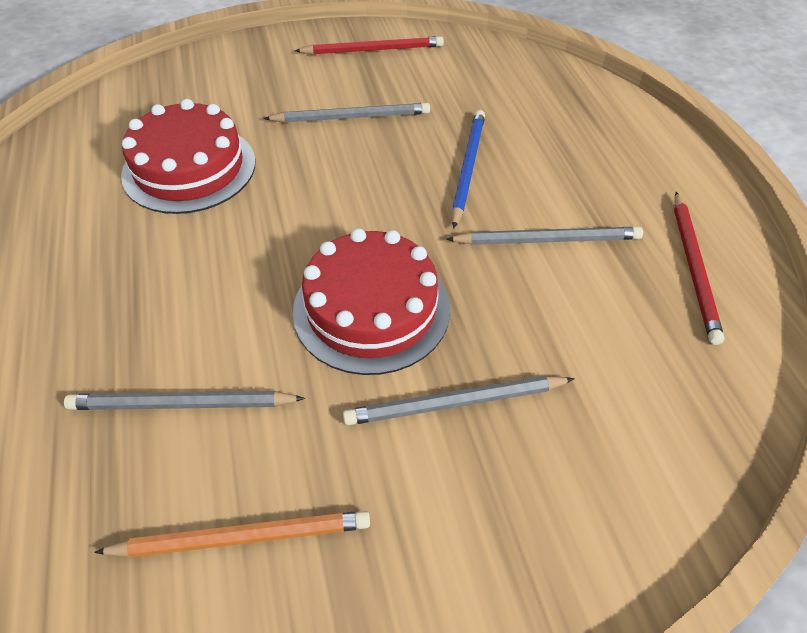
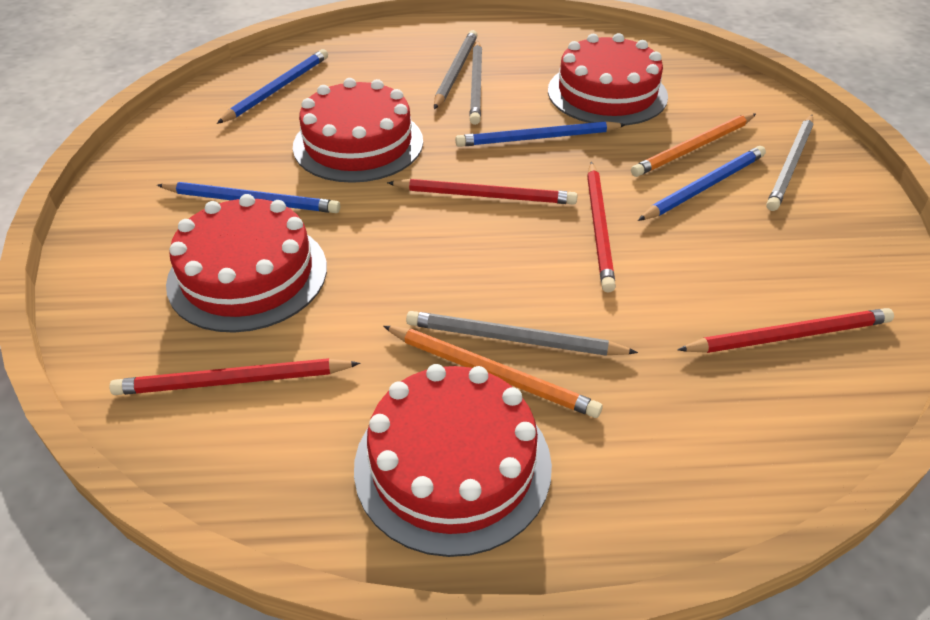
blue pencil: [452,110,485,229] = 1 -> [157,182,340,213] [217,49,328,124] [455,121,626,147] [638,146,766,221] = 4
orange pencil: [94,511,370,558] = 1 -> [383,326,602,418] [631,114,756,177] = 2
red cake: [121,99,255,214] [293,228,450,375] = 2 -> [166,194,327,333] [293,78,423,183] [354,364,552,557] [548,33,668,126] = 4
red pencil: [295,36,444,55] [674,192,724,345] = 2 -> [109,358,360,395] [387,179,578,205] [587,162,616,292] [677,308,894,353] = 4

